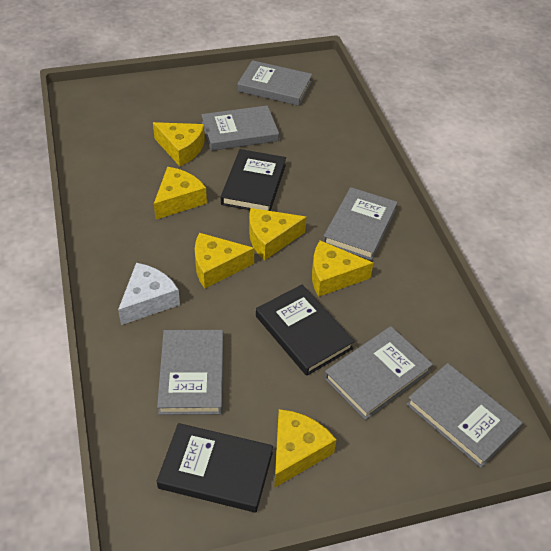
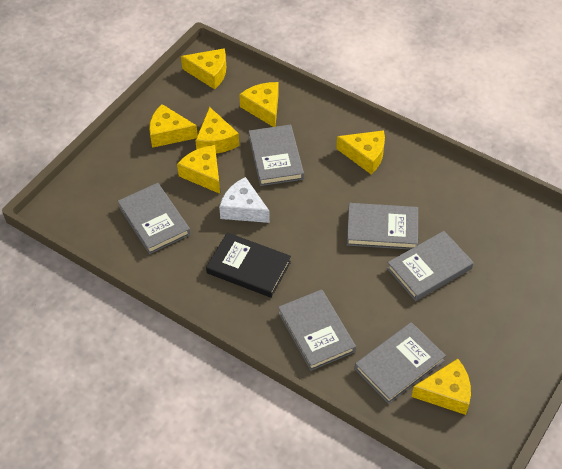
black book: [157,423,273,513] [221,149,286,211] [256,284,355,376] = 3 -> [206,232,291,298] = 1
yellow cheese: [153,122,205,166] [154,167,207,219] [195,233,254,288] [249,208,307,260] [274,409,337,488] [312,240,373,297] = 6 -> [149,104,198,148] [177,145,220,194] [181,48,226,89] [195,107,239,154] [239,82,279,127] [336,130,385,174] [412,359,471,415] = 7

